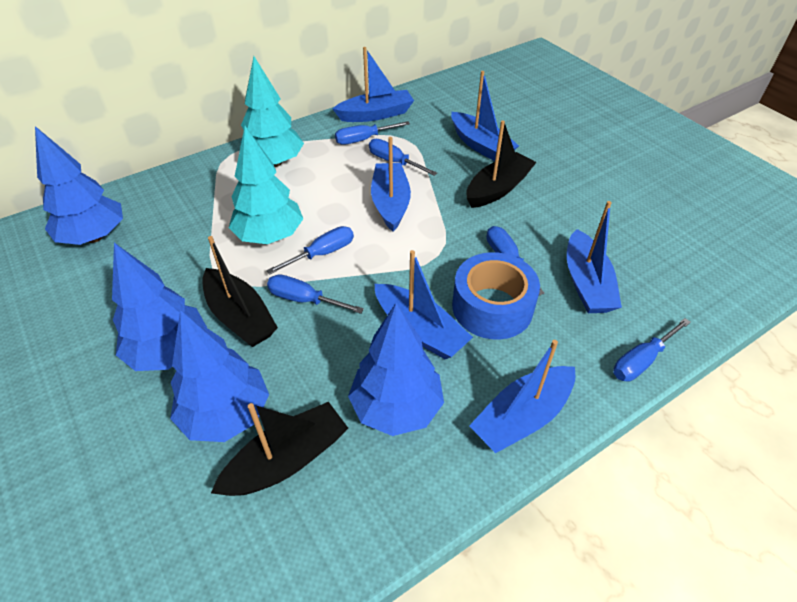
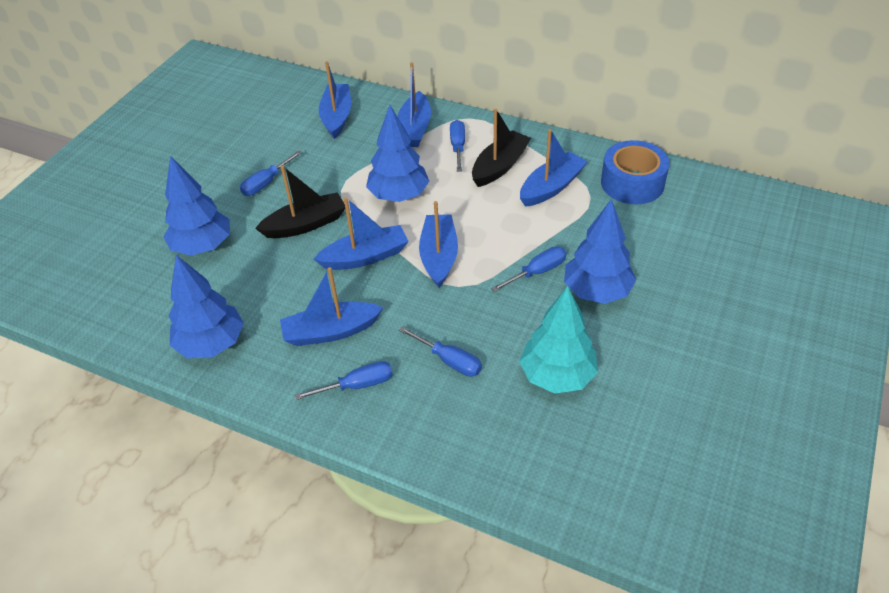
black boat: [202,236,278,347] [211,402,348,496] [466,120,537,208] = 3 -> [255,166,345,238] [472,109,531,187] = 2
blue screwdriver: [266,226,354,275] [267,274,364,314] [335,121,410,145] [369,139,437,176] [487,226,545,295] [613,318,691,382] = 6 -> [240,151,302,196] [294,361,393,400] [399,326,482,377] [450,120,465,172] [491,247,566,292] = 5
turquoise tree: [229,126,303,244] [240,56,304,167] = 2 -> [519,286,598,394] = 1

